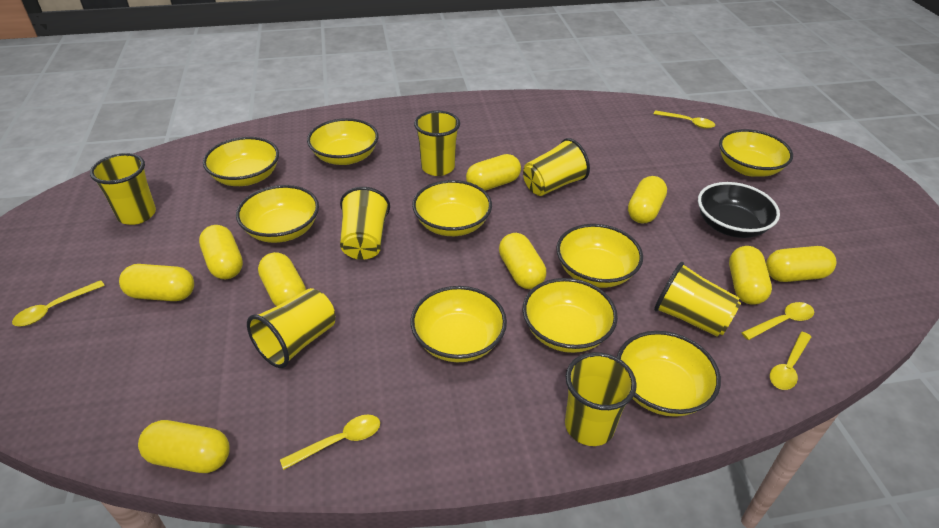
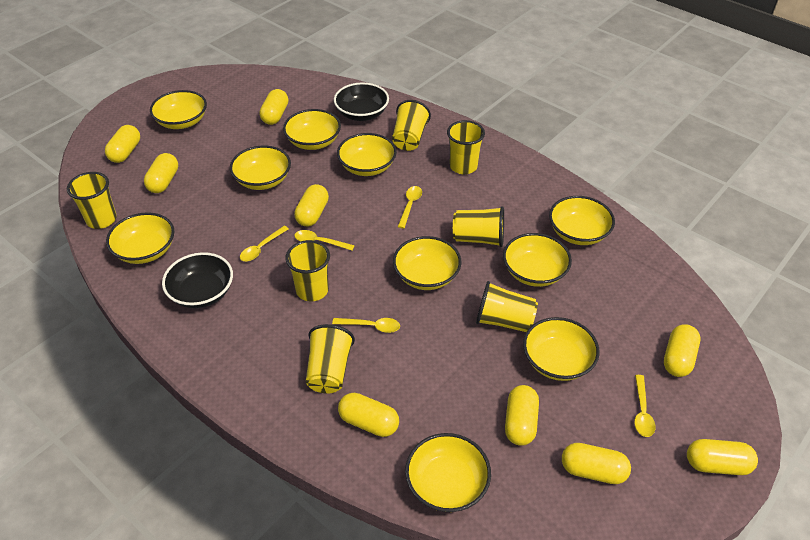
black bowl: [698,182,780,238] = 1 -> [162,252,233,308] [334,82,389,121] = 2
yellow bowl: [203,137,279,186] [236,185,319,243] [307,118,379,165] [411,286,507,362] [412,180,492,236] [522,278,618,353] [556,224,643,288] [617,331,721,417] [719,129,793,177] = 9 -> [106,212,174,264] [150,90,207,129] [230,146,291,190] [283,109,341,150] [337,133,397,176] [393,236,462,290] [405,433,491,512] [503,233,572,287] [523,317,600,381] [549,196,615,245] = 10

